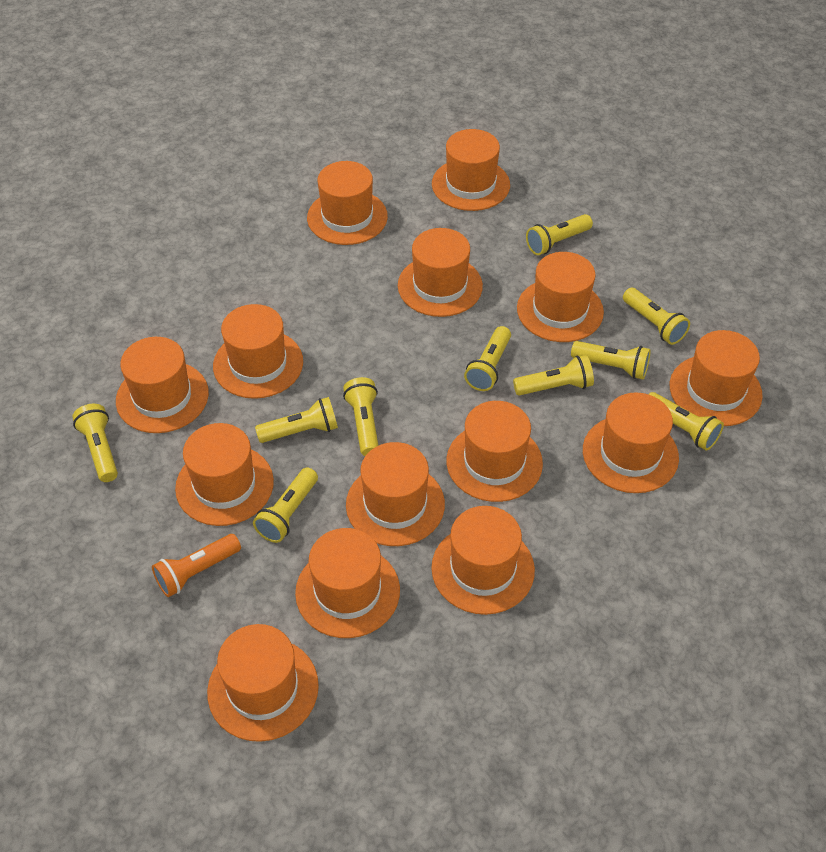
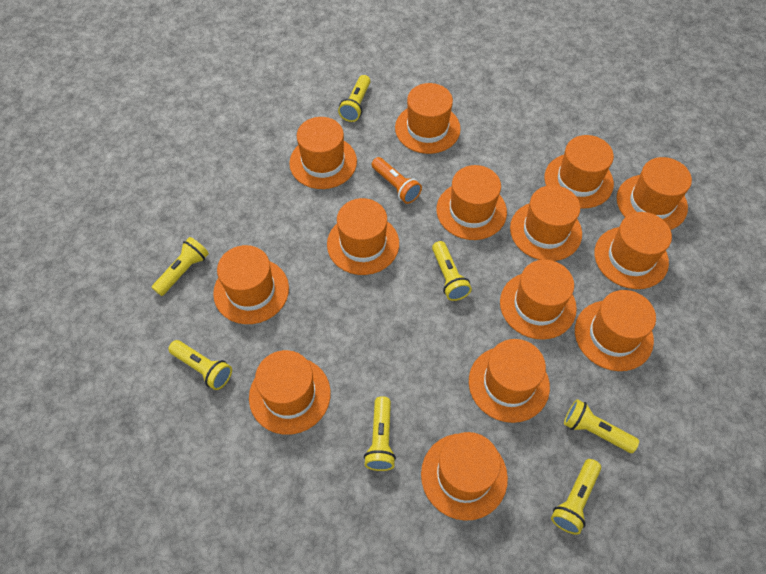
yellow flashlight: [72,404,118,482] [253,467,318,543] [255,397,338,443] [343,377,378,456] [464,326,511,391] [513,355,594,396] [526,214,593,255] [571,341,651,379] [623,288,690,345] [649,392,724,451] = 10 -> [152,237,209,296] [168,340,232,390] [338,75,371,122] [364,396,396,471] [432,241,472,301] [551,459,601,535] [564,399,639,453] = 7

